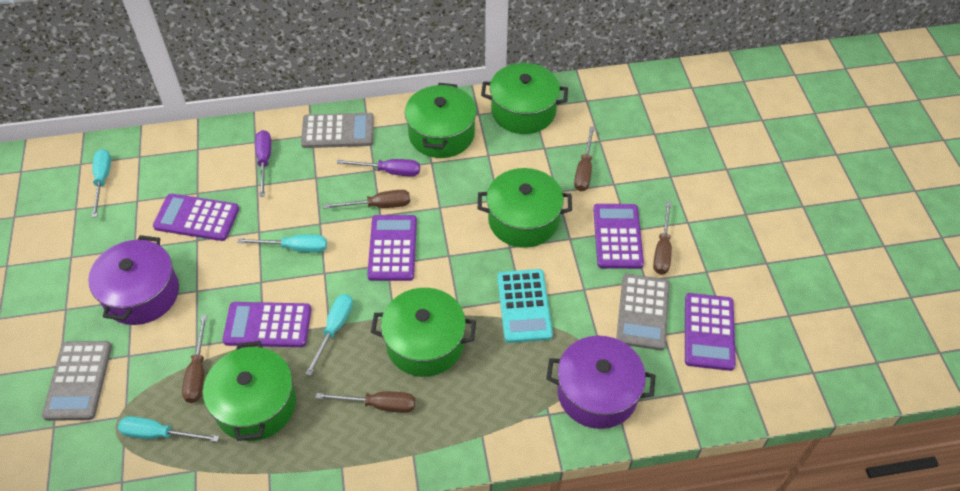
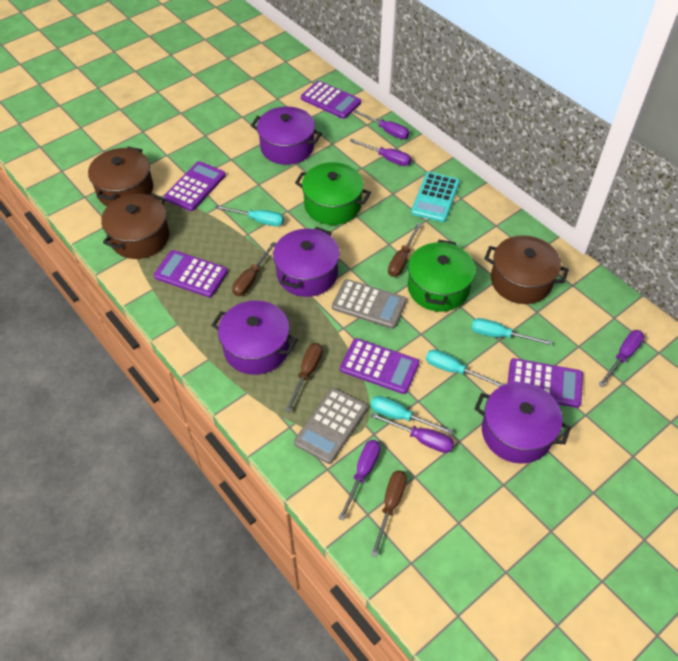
brown pot: none = 0 -> [88,147,153,206] [101,193,169,259] [484,235,569,304] = 3
brown screwdriver: [182,315,207,403] [316,392,415,413] [324,190,410,209] [574,126,595,192] [653,201,672,275] = 5 -> [232,242,277,296] [285,343,323,413] [371,470,407,557] [388,223,421,277] = 4
green pot: [203,341,296,441] [371,288,476,377] [405,83,477,158] [478,168,572,248] [481,63,568,134] = 5 -> [295,162,371,225] [408,240,476,312] = 2
grey calculator: [42,341,112,421] [301,113,374,148] [616,274,670,350] = 3 -> [294,388,367,464] [332,279,407,329] = 2
purple pot: [88,235,179,325] [546,336,656,429] = 2 -> [212,300,298,375] [251,107,322,165] [273,227,340,297] [474,382,571,464] = 4
purple screwdriver: [255,130,271,197] [337,159,420,176] = 2 -> [338,440,381,520] [350,139,411,166] [353,110,410,139] [371,413,454,453] [598,330,644,387] = 5

